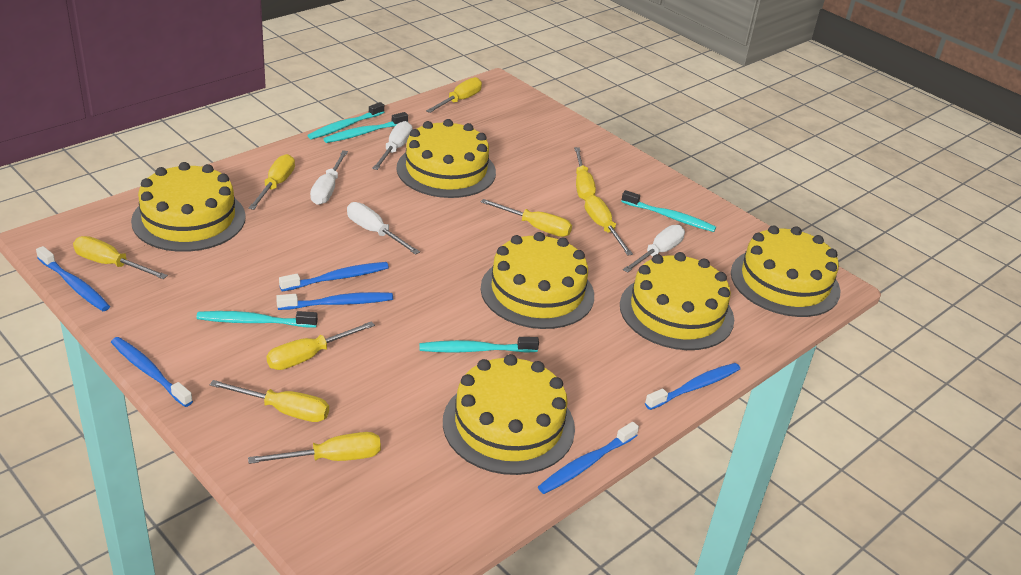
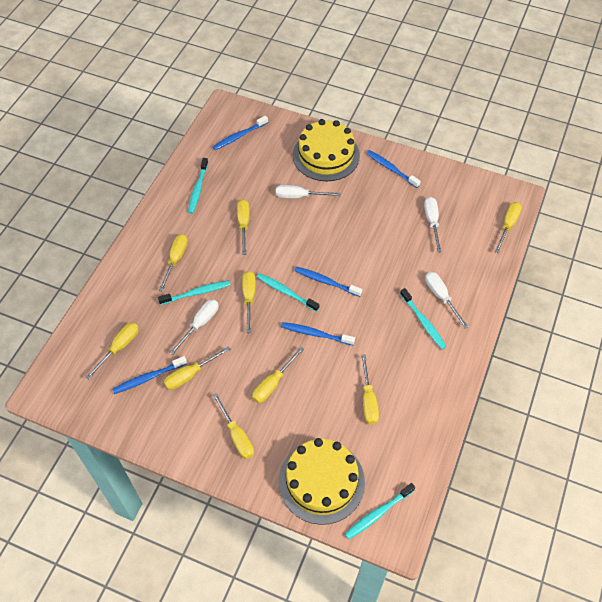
blue toothbrush: [36,246,110,311] [111,337,193,407] [276,292,393,310] [279,262,389,291] [538,422,639,494] [645,363,740,410] = 6 -> [112,356,187,394] [213,116,268,150] [281,322,355,345] [294,266,362,297] [366,150,421,188] = 5
yellow cake: [131,162,246,252] [397,119,496,198] [443,354,575,475] [481,232,594,329] [620,252,734,350] [731,225,841,317] = 6 -> [279,438,365,525] [293,119,360,181] = 2

